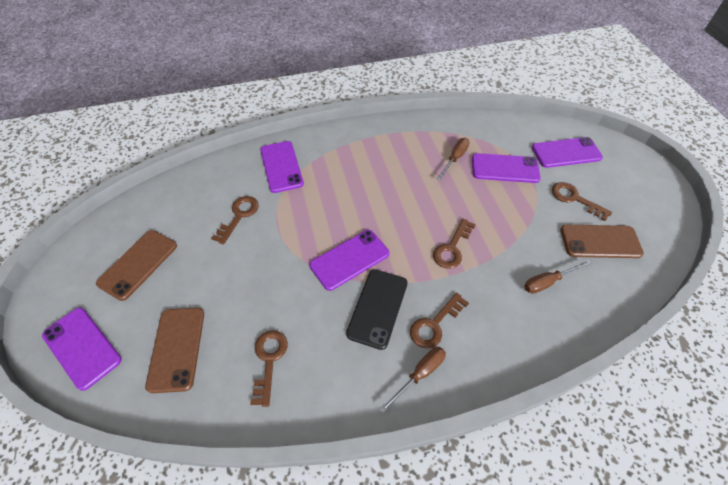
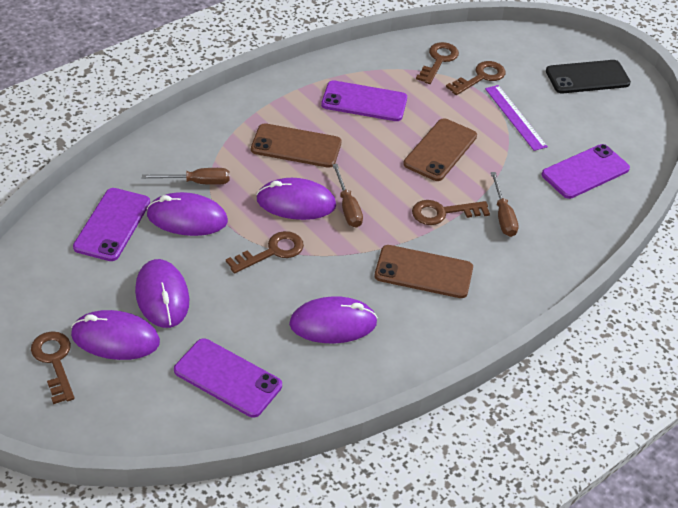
purple mouse: none = 0 -> [71,310,160,360] [135,259,189,328] [147,192,228,236] [256,178,336,220] [289,296,378,343] = 5
purple phone: [42,308,122,391] [260,141,304,193] [309,230,389,291] [472,153,541,183] [532,137,603,168] = 5 -> [73,188,150,261] [174,338,282,418] [321,80,407,121] [542,144,630,199] = 4
purple ruler: none = 0 -> [485,85,548,151] = 1

